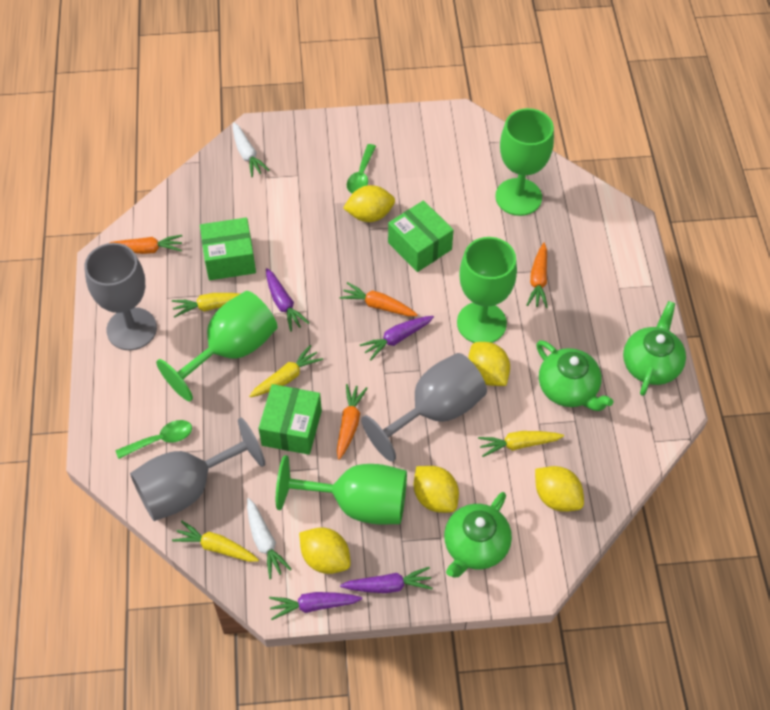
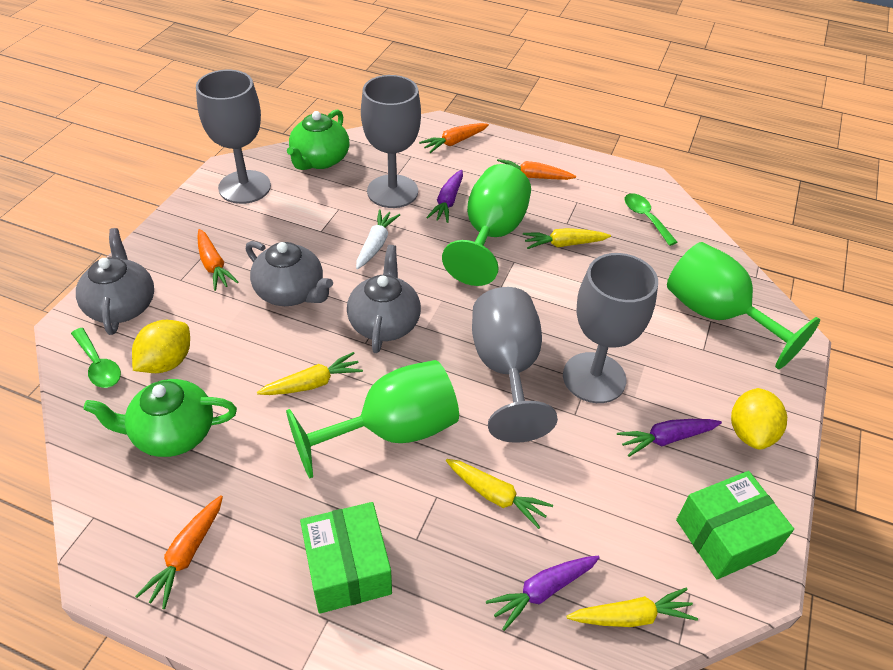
green box: [200,217,256,280] [259,384,322,455] [388,200,454,272] = 3 -> [300,502,392,614] [676,471,794,579] = 2
green goblet: [156,291,277,401] [276,455,407,524] [457,237,517,343] [495,108,554,216] = 4 -> [286,360,459,478] [442,164,531,286] [667,242,820,369] = 3
green teapot: [444,492,512,578] [536,340,613,411] [623,301,686,396] = 3 -> [83,379,237,457] [287,110,350,170] = 2
grey goblet: [84,243,157,351] [130,418,265,521] [361,353,487,462] = 3 -> [196,70,271,204] [361,75,421,208] [472,287,558,443] [563,253,658,403] = 4
grey teapot: none = 0 -> [76,228,154,335] [246,241,333,306] [347,245,421,353] = 3
purple carrot: [266,268,309,332] [269,592,362,620] [340,567,433,593] [360,316,434,360] = 4 -> [426,170,463,223] [486,556,600,631] [617,419,722,457] = 3
white carrot: [233,122,270,177] [247,498,292,579] = 2 -> [356,209,400,269] = 1
yellow lemon: [299,527,351,574] [343,185,395,222] [414,466,459,513] [468,342,510,386] [535,466,584,512] = 5 -> [132,320,190,373] [731,388,787,450] = 2

